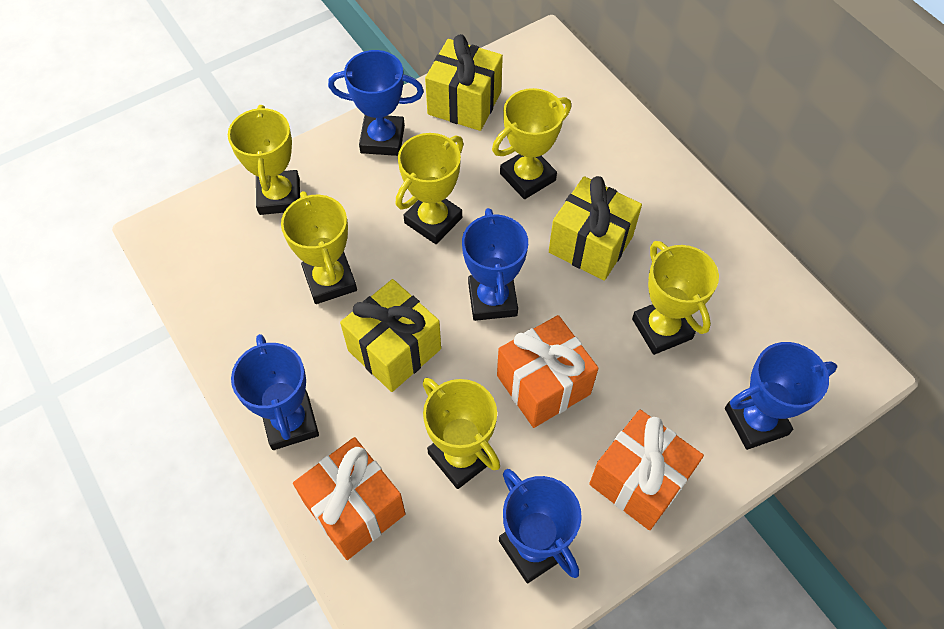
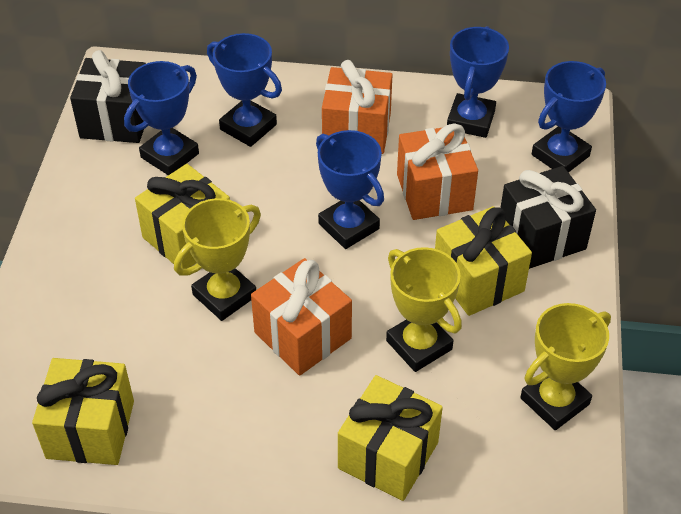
black gift: none = 0 -> [70,50,146,143] [501,166,596,269] = 2
yellow gift: [340,279,441,392] [425,34,503,131] [549,176,642,281] = 3 -> [32,358,134,465] [135,164,230,269] [338,375,443,501] [435,206,532,316] = 4
yellow trophy: [228,105,300,215] [281,191,357,304] [396,133,464,244] [423,378,500,489] [492,88,571,199] [632,241,719,355] = 6 -> [174,198,261,321] [386,247,462,372] [520,303,611,430] = 3

